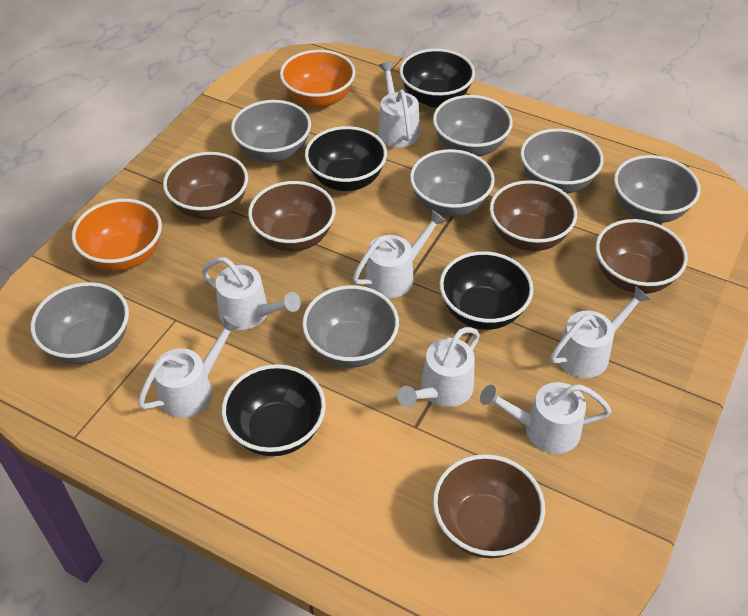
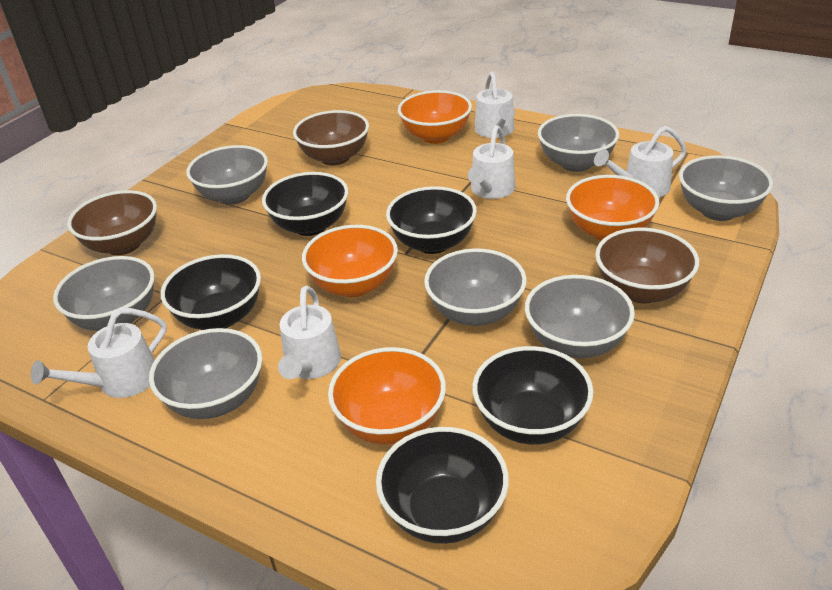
black bowl: [222,364,326,456] [305,126,387,191] [400,49,475,107] [439,251,534,330] = 4 -> [161,254,261,330] [262,172,348,236] [376,427,509,544] [386,186,477,254] [472,346,593,445] = 5
brown bowl: [163,152,248,219] [248,181,335,251] [433,454,545,558] [490,180,577,251] [596,219,688,294] = 5 -> [67,190,157,255] [293,110,369,166] [595,228,699,303] = 3
orange bowl: [72,199,162,271] [280,50,355,109] = 2 -> [302,225,398,297] [328,347,446,444] [398,90,472,144] [566,175,659,241] = 4
white watering can: [138,316,241,418] [202,257,301,330] [353,210,446,298] [378,62,420,147] [397,327,480,408] [480,382,611,454] [550,286,650,378] = 7 -> [31,308,167,398] [278,286,341,379] [468,125,515,199] [475,72,515,138] [594,126,687,197] = 5

